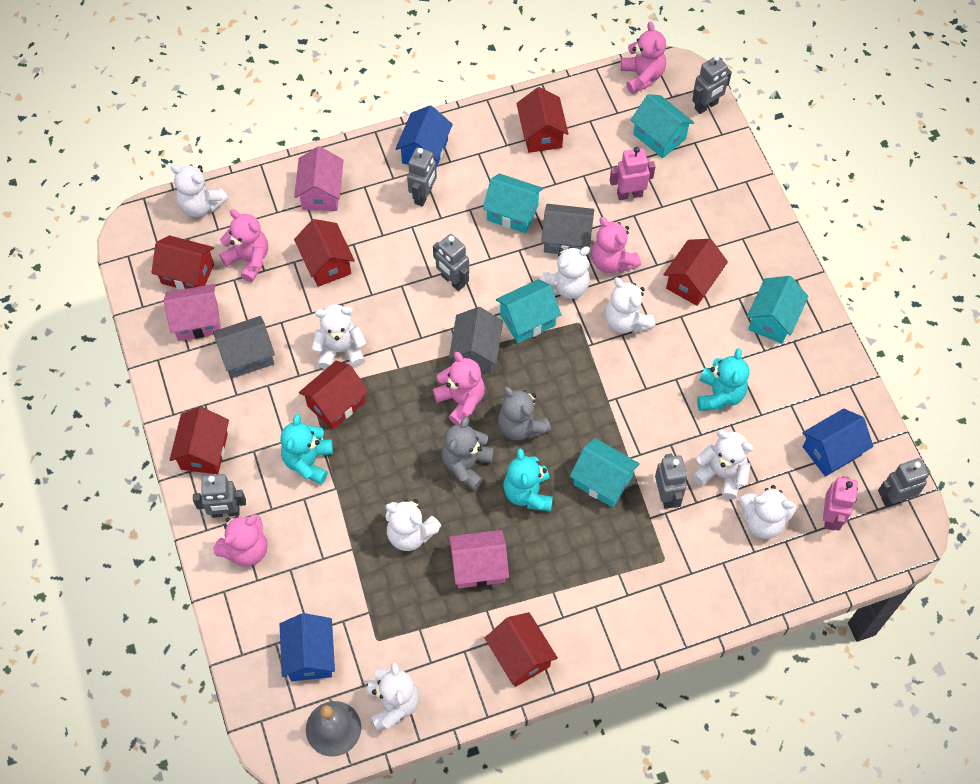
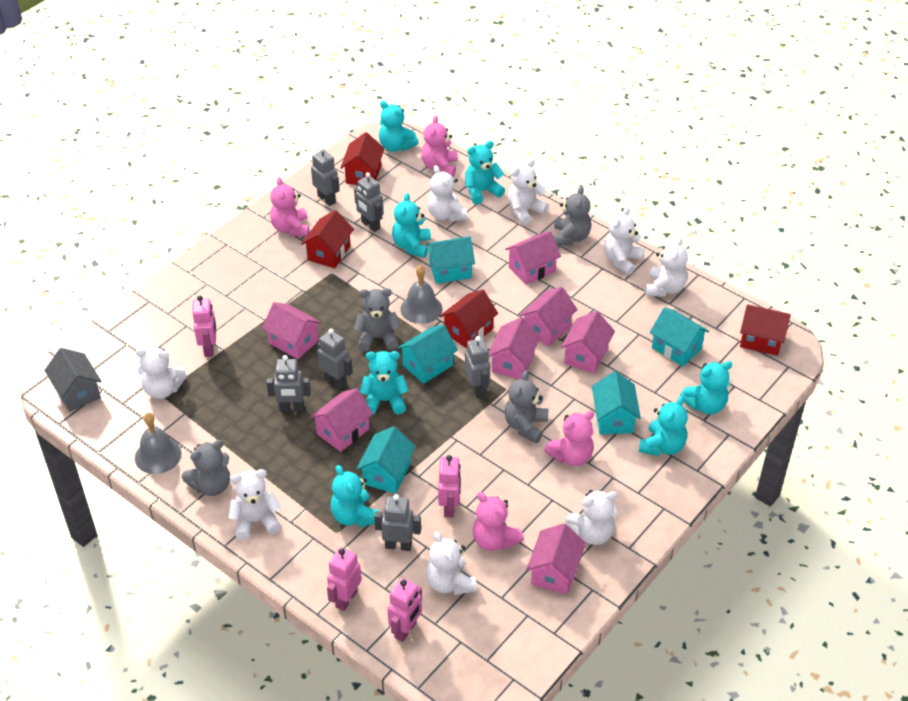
blue house: [280,613,335,681] [395,105,453,168] [802,409,874,477] = 3 -> none = 0
grey bell: [306,701,361,757] = 1 -> [135,413,181,474] [400,265,442,324] = 2
grey house: [213,316,275,378] [449,307,503,374] [541,204,594,254] = 3 -> [44,348,102,411] = 1
grey teddy bear: [442,417,494,490] [498,387,551,441] = 2 -> [182,440,230,496] [354,288,401,352] [504,370,548,443] [553,186,591,246] = 4
pink house: [164,284,221,341] [294,146,344,211] [449,530,509,588] = 3 -> [262,302,322,359] [310,388,373,452] [489,317,541,379] [505,231,561,285] [519,286,578,347] [526,523,586,595] [561,311,615,373] = 7
pink robot: [610,147,656,200] [823,476,858,531] = 2 -> [192,296,216,357] [327,547,361,611] [387,578,422,642] [438,455,461,517] = 4
pink teddy bear: [213,514,267,567] [219,209,268,282] [432,352,485,425] [591,217,641,273] [621,22,666,94] = 5 -> [270,177,309,237] [421,115,458,177] [473,492,524,551] [544,411,594,466] = 4
red house: [152,235,214,290] [170,407,229,474] [294,219,355,287] [299,361,369,430] [485,612,558,687] [516,87,568,153] [663,239,728,306] = 7 -> [301,210,354,268] [340,132,385,185] [439,289,498,348] [740,304,791,356] = 4
turquoise teddy bear: [280,414,333,485] [504,448,553,511] [697,348,749,411] = 3 -> [331,465,378,527] [360,351,409,415] [379,101,419,152] [392,193,431,258] [465,141,505,205] [639,396,688,456] [680,361,732,414] = 7

